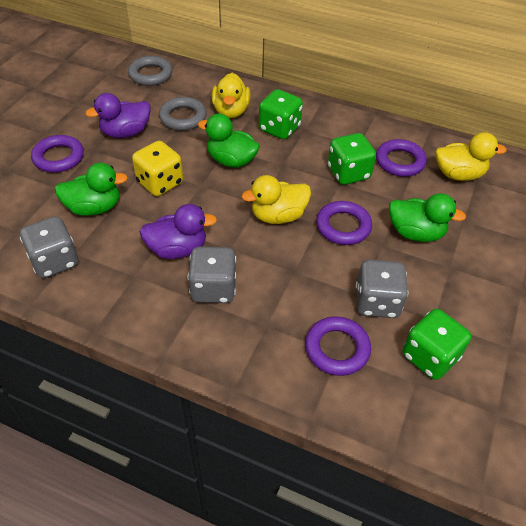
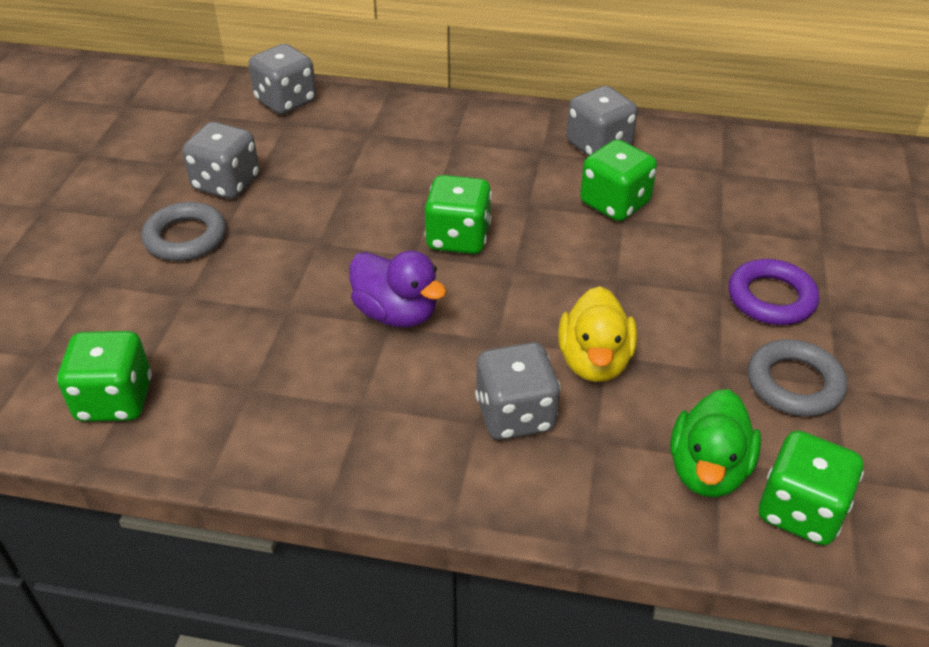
green dice: [259,89,303,139] [328,133,376,185] [403,309,471,380] = 3 -> [57,331,152,422] [425,175,492,254] [580,140,657,221] [759,430,864,545] = 4
green duck: [55,163,128,216] [198,114,260,168] [389,193,466,242] = 3 -> [670,389,761,498] = 1
grey dice: [20,216,78,278] [188,247,236,303] [356,260,408,318] = 3 -> [182,122,260,199] [249,44,316,115] [475,342,561,440] [567,86,638,156] = 4
purple duck: [85,93,151,138] [139,204,217,259] = 2 -> [350,250,446,328] = 1
purple ring: [31,135,84,173] [305,316,371,376] [316,201,372,245] [376,139,427,177] = 4 -> [728,259,819,325] = 1
yellow dice: [132,141,183,196] = 1 -> none = 0
yellow duck: [212,73,251,118] [241,175,311,224] [436,132,507,181] = 3 -> [558,286,637,382] = 1

